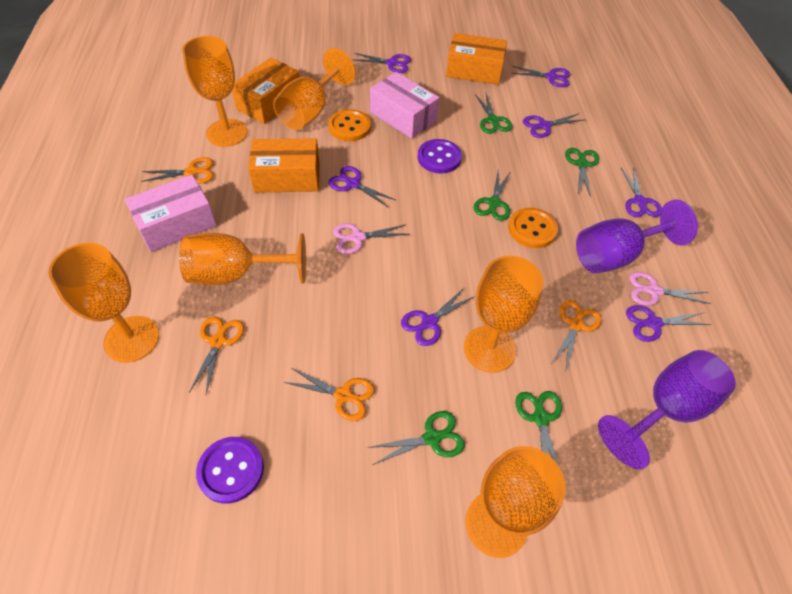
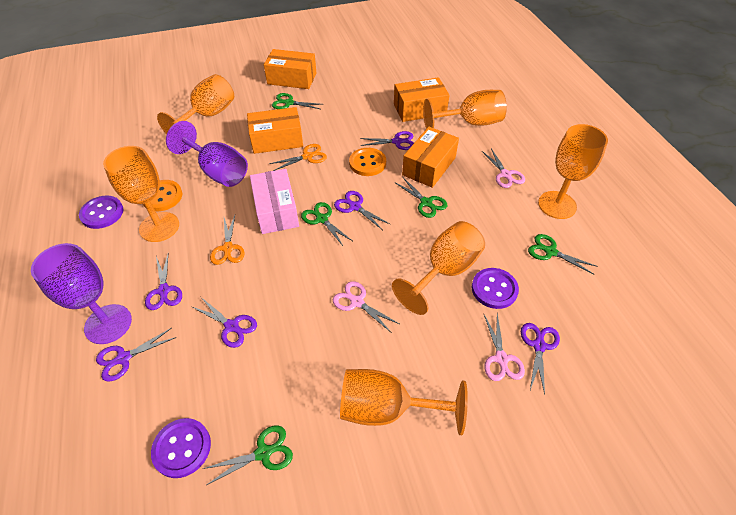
orange box: [232,58,300,124] [248,139,320,193] [446,33,507,85] = 3 -> [247,107,303,154] [264,49,316,89] [394,77,449,122] [402,127,459,188] = 4
orange scissors: [142,157,214,183] [189,316,244,394] [284,368,375,421] [551,300,602,370] = 4 -> [210,215,245,265] [269,144,327,171] = 2
pink box: [125,175,217,252] [370,72,439,139] = 2 -> [250,169,299,234] = 1
pink scissors: [333,223,410,254] [629,272,711,306] = 2 -> [333,281,399,333] [482,148,525,188] [484,314,525,381] = 3
purple button: [196,437,264,504] [418,139,462,173] = 2 -> [79,196,124,229] [151,418,211,478] [472,268,519,309] = 3
purple scissors: [329,166,395,208] [355,53,411,73] [401,287,475,346] [512,66,570,87] [523,113,584,138] [621,166,662,217] [626,305,711,342] = 7 -> [96,328,177,382] [145,254,182,310] [192,297,257,348] [334,191,391,229] [360,131,414,150] [521,323,560,395] = 6

